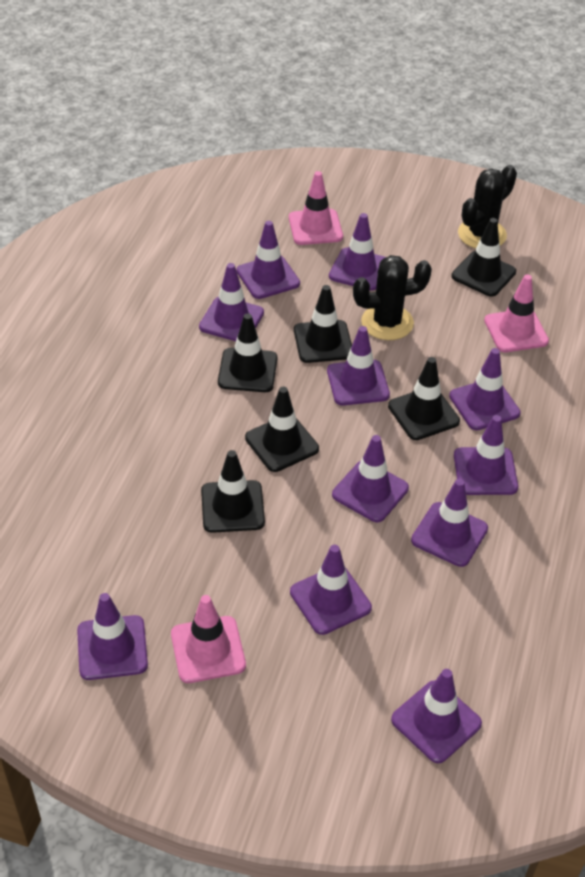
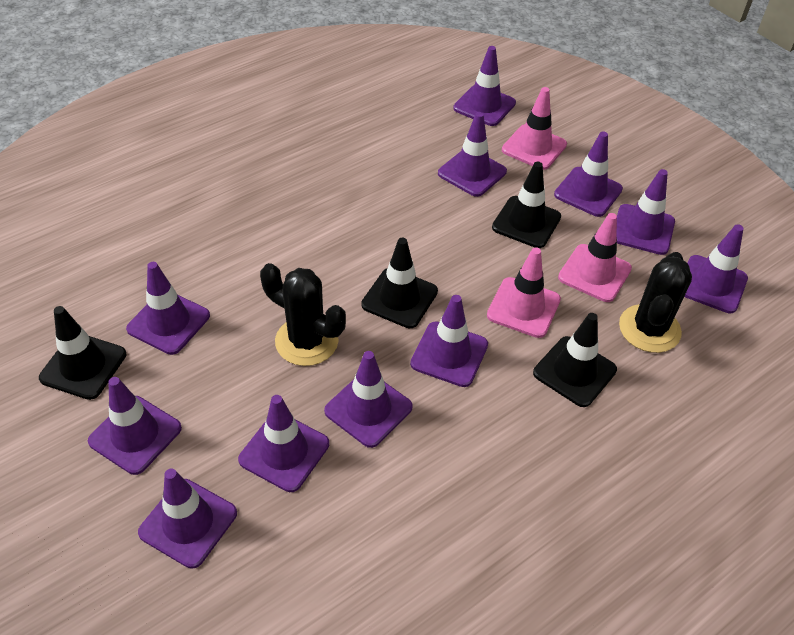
black traffic cone: [201,450,265,533] [218,313,277,392] [245,387,319,472] [294,285,352,363] [388,357,460,440] [451,218,516,297] = 6 -> [39,306,126,400] [361,238,438,328] [492,162,561,248] [533,313,617,407] = 4

